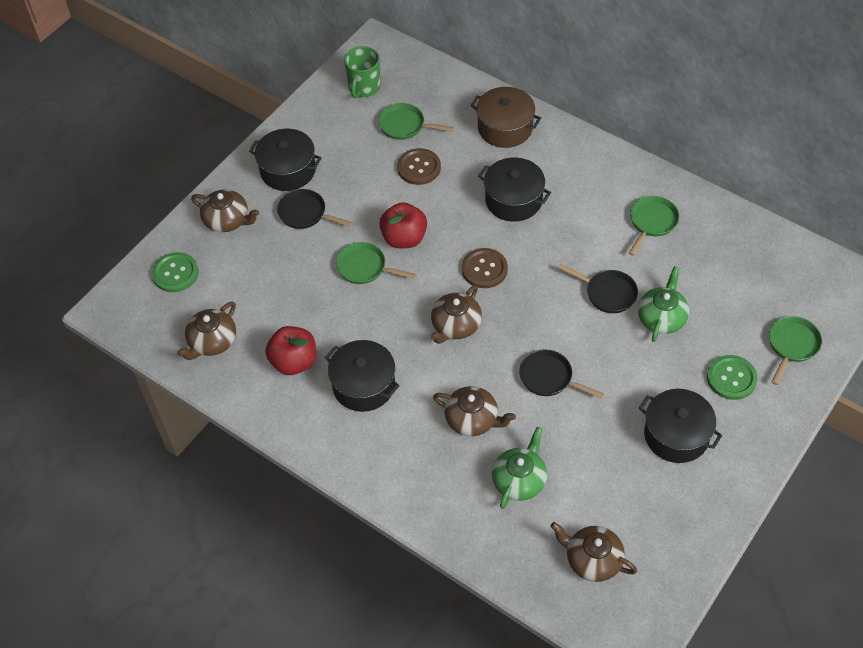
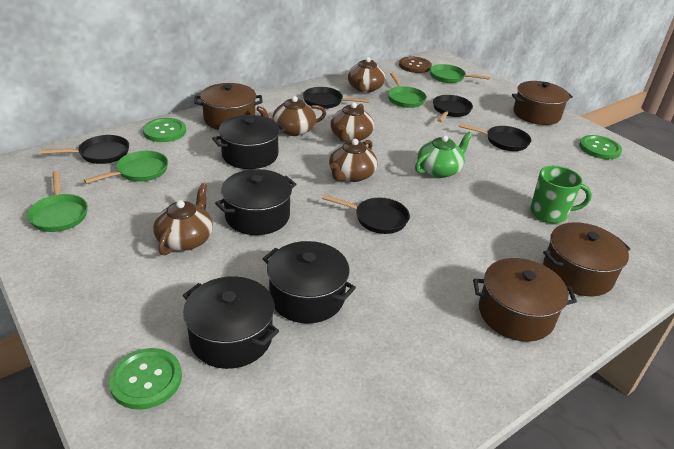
black pan: [277,189,353,229] [519,350,604,399] [558,264,638,313] = 3 -> [41,135,129,164] [303,87,370,109] [322,195,410,234] [433,95,473,122] [458,123,531,151] = 5
brown button: [397,148,441,185] [462,248,508,288] = 2 -> [399,57,432,73] = 1
brown pot: [470,87,541,148] = 1 -> [194,83,263,130] [473,258,577,342] [512,81,573,125] [543,222,630,296] = 4
green button: [152,252,199,292] [707,355,758,400] = 2 -> [109,348,182,410] [143,118,186,142] [579,135,622,159] = 3
green teapot: [492,427,547,509] [638,266,689,342] = 2 -> [415,132,473,178] = 1
red apple: [265,326,316,375] [379,202,427,248] = 2 -> none = 0

